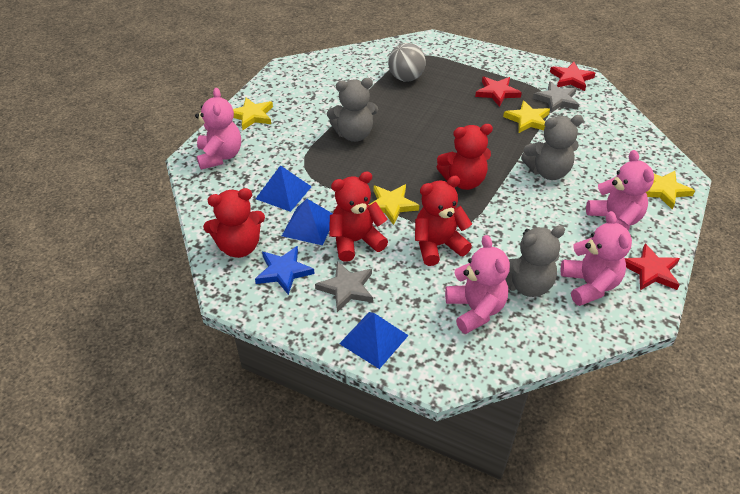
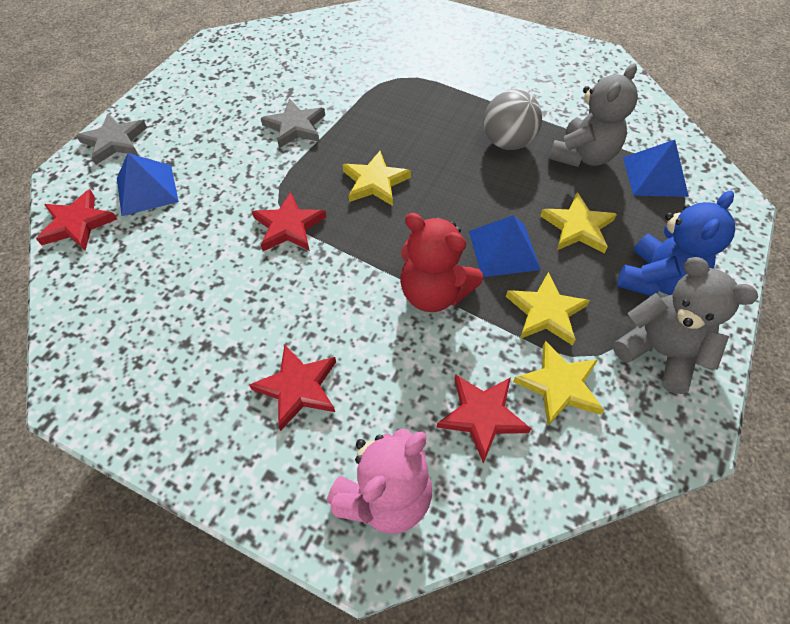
blue star: [255,246,315,295] = 1 -> none = 0
blue teddy bear: none = 0 -> [617,190,735,296] = 1
grey teddy bear: [327,78,378,142] [505,225,565,297] [521,115,584,180] = 3 -> [549,63,638,167] [613,257,758,394] = 2
pink teddy bear: [195,88,241,170] [445,235,510,334] [560,211,632,306] [586,150,654,230] = 4 -> [327,428,432,534] = 1
red star: [475,77,522,107] [550,62,595,91] [625,244,680,290] = 3 -> [36,189,117,250] [249,345,336,431] [252,192,326,251] [436,374,531,463] = 4
red teddy bear: [203,188,265,258] [329,172,388,262] [415,176,472,266] [436,124,493,190] = 4 -> [400,213,483,312] = 1

